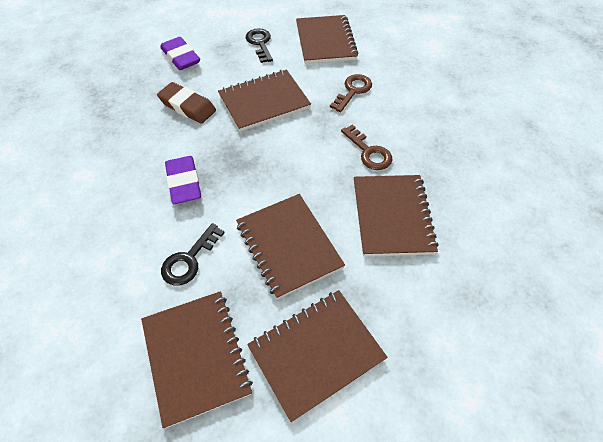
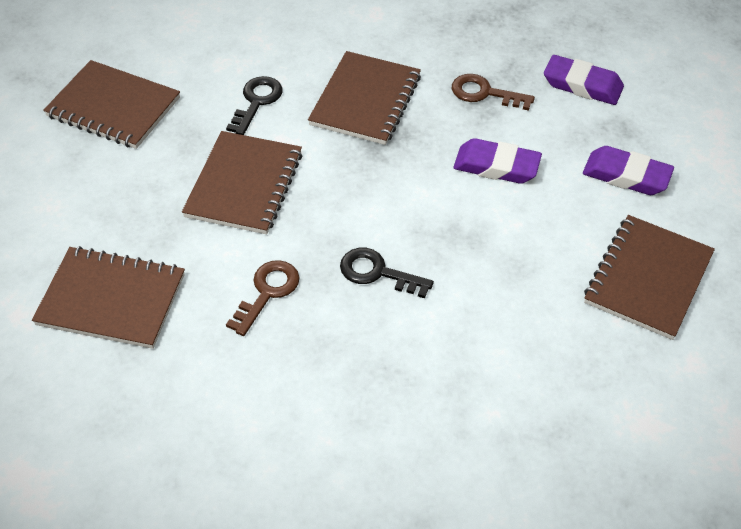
brown eraser: [157,82,216,124] = 1 -> none = 0
brown notebook: [141,291,253,428] [218,70,311,132] [236,194,345,299] [247,290,388,422] [296,15,359,64] [354,175,439,256] = 6 -> [32,246,185,349] [43,60,180,149] [182,131,302,234] [308,51,421,145] [584,215,715,340] = 5
purple eraser: [160,37,200,70] [165,156,201,204] = 2 -> [453,138,542,184] [544,55,624,105] [583,146,674,195] = 3

